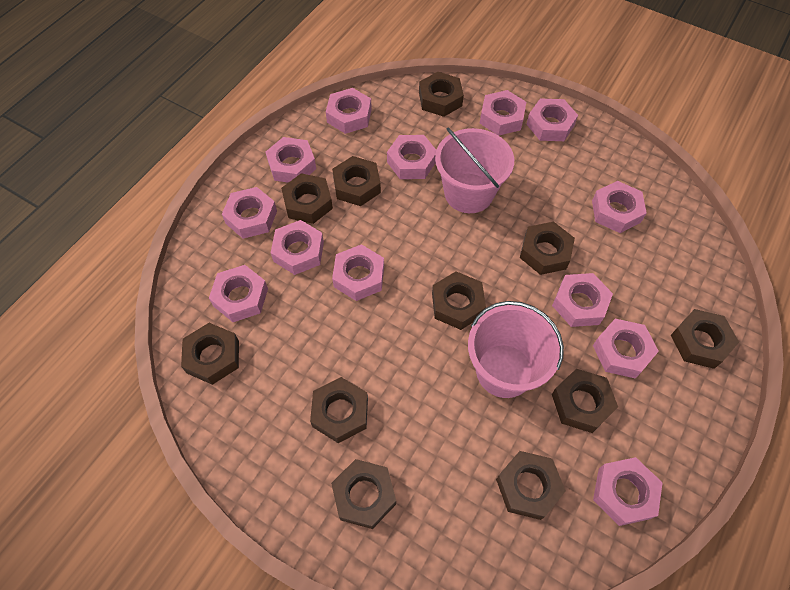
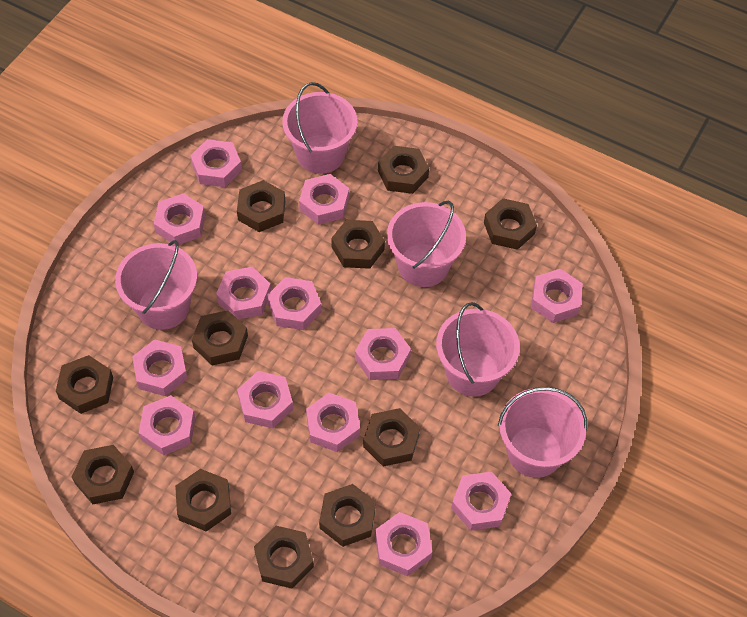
pink bucket: [435,128,514,213] [468,301,564,398] = 2 -> [115,240,197,330] [282,82,357,174] [387,200,466,287] [436,302,520,397] [498,387,587,478] = 5

